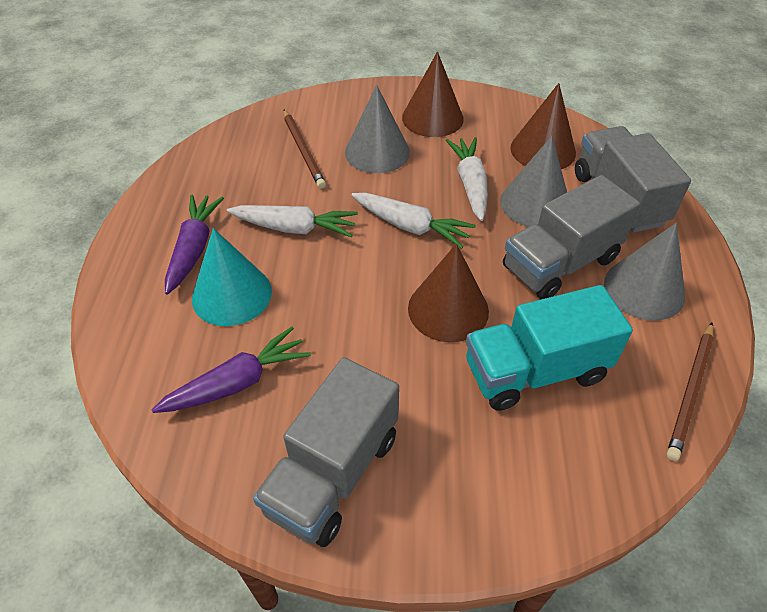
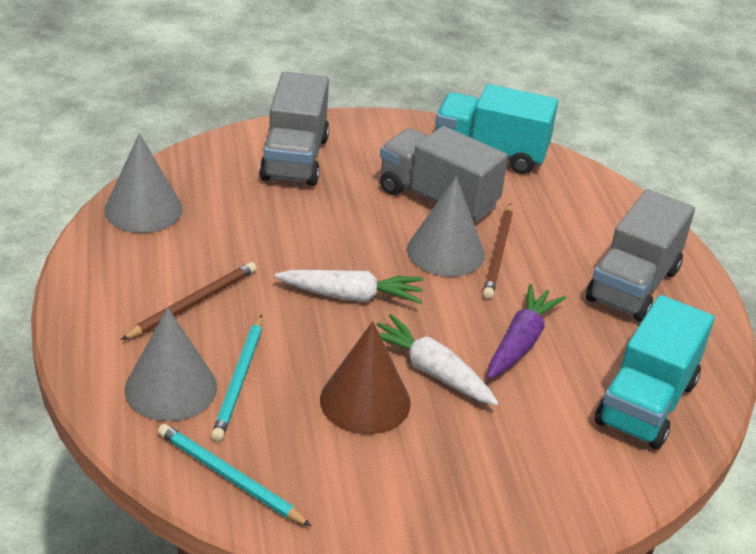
brown cone: [402,52,464,137] [408,243,489,342] [510,83,576,169] = 3 -> [320,321,411,434] = 1
purple carrot: [152,327,311,413] [165,195,224,295] = 2 -> [487,284,566,379] = 1
turquoise cone: [192,228,272,326] = 1 -> none = 0
turquoise pencil: none = 0 -> [158,424,311,526] [211,315,262,441] = 2
turquoise truck: [466,285,633,411] = 1 -> [435,84,558,174] [595,295,714,449] = 2
white carrot: [227,205,358,237] [351,193,476,249] [446,137,488,221] = 3 -> [275,270,423,304] [377,314,499,406] = 2

